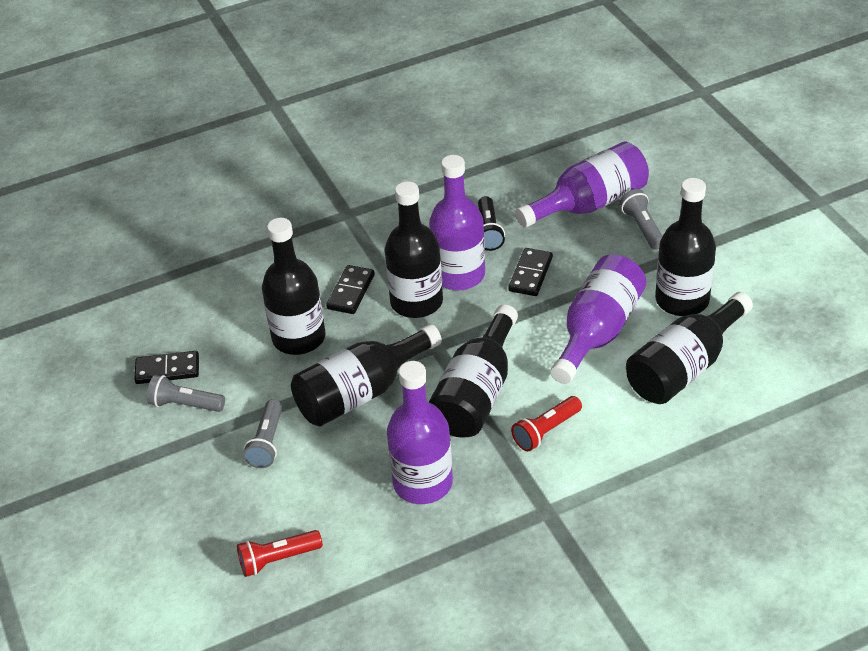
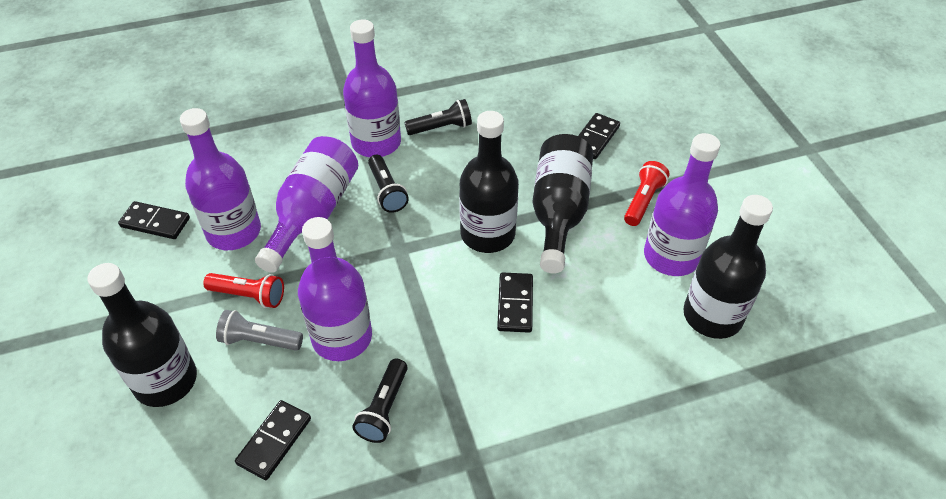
black bottle: [262,218,326,355] [291,324,442,427] [385,181,443,318] [429,304,518,437] [626,292,753,404] [655,178,716,316] = 6 -> [87,263,197,407] [459,111,519,253] [532,134,593,274] [683,195,773,339] = 4
black domino: [134,351,199,384] [326,265,375,314] [508,248,553,296] = 3 -> [118,201,190,239] [235,400,311,480] [497,272,533,333] [578,113,620,159] = 4
black flashlight: [478,196,505,251] = 1 -> [352,359,407,443] [368,155,409,213] [404,99,472,135] = 3
grey flashlight: [147,375,225,412] [243,399,282,468] [620,189,663,250] = 3 -> [216,310,303,351] = 1
purple bottle: [387,361,453,504] [429,155,485,290] [515,141,649,228] [550,254,646,384] = 4 -> [180,108,261,250] [255,136,358,273] [298,217,372,361] [343,19,401,157] [644,133,720,276] = 5

